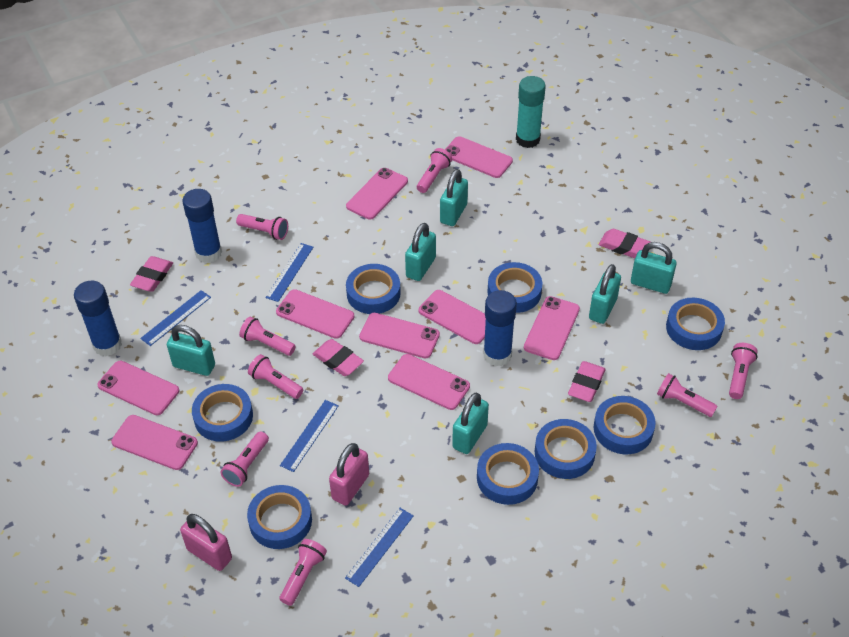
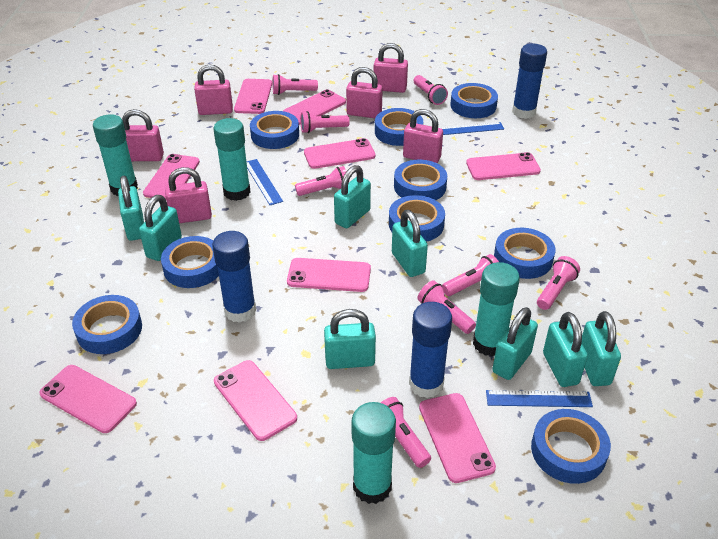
blue ruler: [140,290,211,346] [265,243,314,302] [280,400,339,472] [345,508,414,587] = 4 -> [247,159,283,205] [438,122,504,135] [486,390,593,407] = 3
blue tape: [192,384,253,442] [247,485,312,549] [346,264,401,314] [477,443,539,505] [488,262,542,313] [535,419,597,479] [594,396,656,454] [666,298,725,350] = 8 -> [72,295,142,354] [161,236,219,288] [250,111,299,149] [375,108,423,146] [389,195,445,242] [394,160,447,200] [450,83,498,118] [494,228,556,279] [531,409,611,484] = 9
pink eraser: [130,256,173,292] [313,339,364,376] [568,361,606,402] [599,229,651,258] = 4 -> none = 0
pink padlock: [180,514,232,571] [329,443,369,506] = 2 -> [122,109,164,161] [165,167,212,223] [194,65,233,115] [346,67,383,118] [374,43,408,93] [403,109,443,163] = 6
turquoise glue stick: [516,76,546,148] = 1 -> [93,114,138,196] [213,118,251,201] [351,402,396,504] [473,262,520,356] = 4
turquoise padlock: [167,325,215,376] [405,223,436,281] [440,169,468,226] [452,393,489,454] [589,264,621,324] [631,242,677,294] = 6 -> [118,176,144,241] [139,195,182,261] [324,309,376,369] [334,165,371,228] [392,210,428,277] [493,307,538,380] [543,312,588,387] [582,311,621,386] = 8

